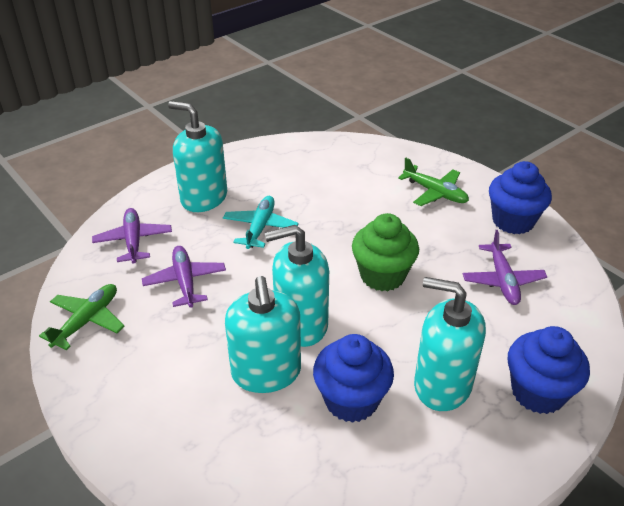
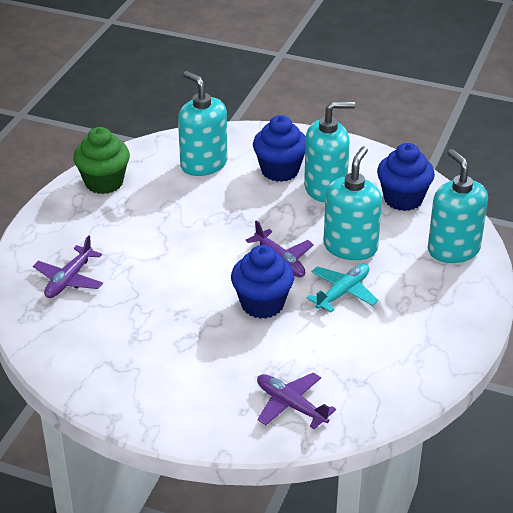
green plane: [39,284,124,350] [398,158,469,206] = 2 -> none = 0

